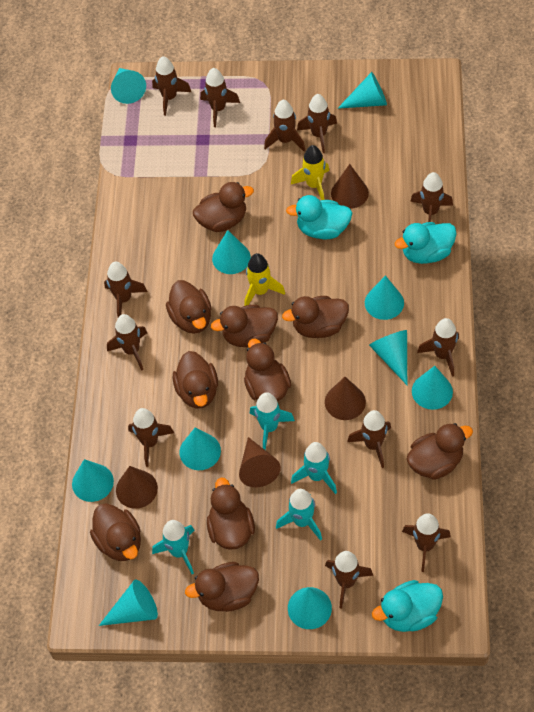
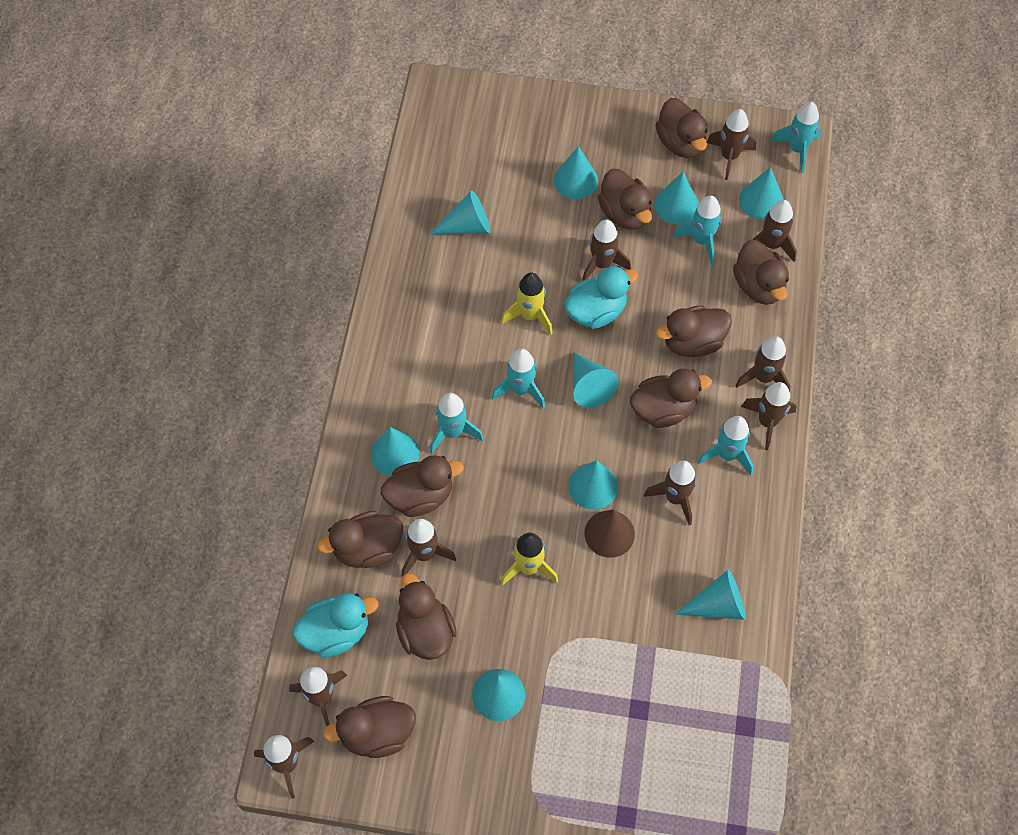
brown cone: [116,466,158,509] [239,437,281,487] [325,377,366,420] [331,164,369,209] = 4 -> [585,509,635,558] = 1
brown duck: [90,503,141,561] [166,280,212,334] [173,351,218,408] [185,562,259,612] [193,182,254,232] [207,478,255,550] [211,305,278,347] [244,339,291,401] [282,296,349,338] [407,423,473,480] = 10 -> [317,511,403,568] [323,696,416,758] [381,455,464,517] [396,573,457,660] [598,169,652,230] [630,369,712,428] [655,98,708,158] [656,305,732,357] [733,240,789,305] = 9
brown rocket: [104,262,147,317] [107,314,147,371] [128,408,174,467] [152,56,191,116] [200,68,240,127] [264,100,305,151] [297,94,337,153] [325,551,373,609] [347,410,391,468] [402,513,451,572] [410,172,453,222] [417,318,459,377] = 12 -> [254,735,314,799] [289,667,348,726] [402,519,456,577] [582,219,631,281] [644,460,697,525] [707,109,756,180] [735,336,790,392] [741,382,797,450] [752,200,797,262] = 9
turquoise cone: [72,459,114,502] [99,580,158,626] [111,68,146,104] [179,427,221,470] [212,230,251,274] [288,587,332,629] [338,72,387,109] [365,275,404,320] [369,330,407,385] [412,366,453,410] = 10 -> [371,427,420,476] [429,190,491,235] [472,669,525,721] [554,146,598,199] [568,460,618,509] [573,352,619,408] [654,172,699,224] [674,570,746,620] [739,167,783,220] = 9
turquoise duck: [286,195,352,239] [372,580,443,632] [395,222,457,264] = 3 -> [293,593,379,658] [564,266,638,329] = 2
turquoise rocket: [152,520,194,574] [250,392,295,450] [276,489,322,541] [291,442,337,494] = 4 -> [430,393,483,453] [492,349,545,409] [673,195,722,265] [698,416,754,475] [771,102,821,173] = 5

